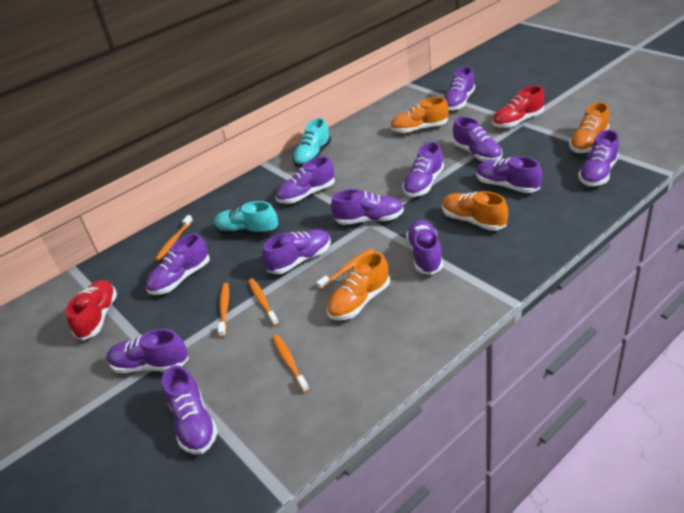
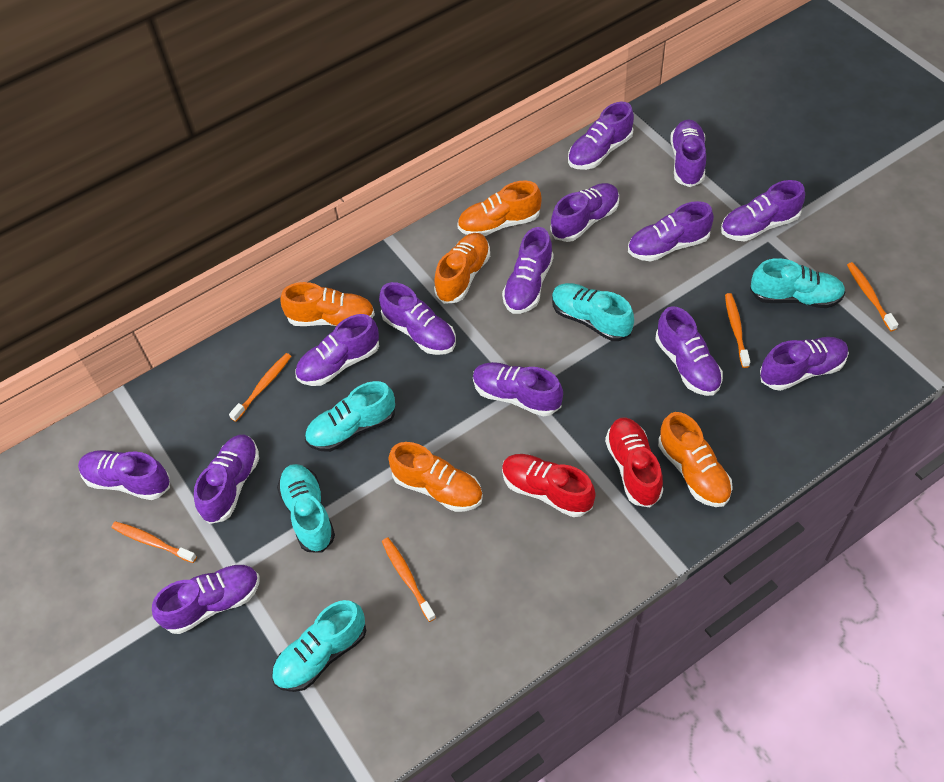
orange shoe: [327,252,390,320] [390,97,449,133] [442,191,508,231] [569,102,610,153] = 4 -> [280,282,375,326] [388,442,483,512] [434,233,490,304] [457,181,542,236] [658,412,733,507] = 5
purple shoe: [107,329,189,373] [146,233,210,295] [162,365,218,454] [262,229,331,274] [276,156,335,204] [331,189,404,225] [403,142,444,197] [406,220,443,275] [444,67,475,110] [453,117,503,161] [476,157,542,193] [578,130,619,186] = 12 -> [78,450,170,500] [152,564,260,634] [194,435,259,524] [295,314,379,386] [379,282,456,355] [473,362,563,417] [502,227,554,314] [550,183,619,242] [568,102,634,170] [628,201,714,261] [655,306,723,396] [670,119,706,187] [721,180,805,241] [760,337,849,391] = 14
turquoise shoe: [214,201,279,236] [293,118,331,167] = 2 -> [272,600,366,692] [277,464,335,553] [305,381,395,452] [552,283,634,341] [750,258,846,308] = 5

